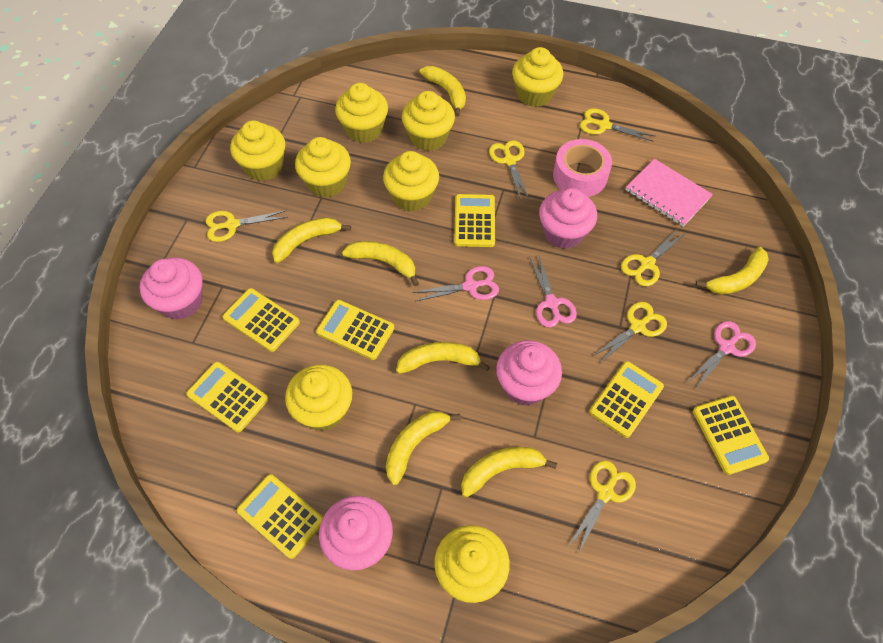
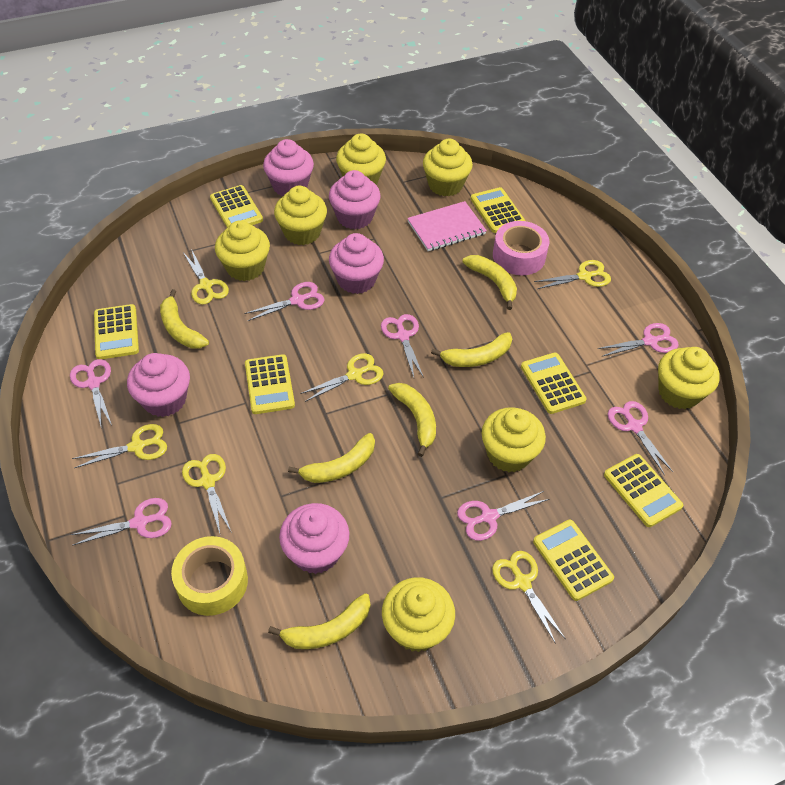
pink cupcake: [140,257,203,320] [319,496,393,570] [496,340,562,406] [539,188,597,249] = 4 -> [127,353,190,417] [263,139,314,196] [279,503,349,574] [329,170,381,229] [329,233,384,294] = 5
pink scissors: [412,266,499,301] [529,256,577,328] [689,321,756,390] = 3 -> [70,359,112,429] [71,498,172,546] [244,282,324,321] [381,314,424,378] [457,491,550,541] [598,323,679,357] [608,401,673,475] = 7
yellow banana: [272,217,351,263] [342,241,419,286] [386,411,461,485] [396,342,490,374] [419,66,466,117] [461,447,557,497] [696,247,769,295] = 7 -> [160,289,209,349] [268,593,370,649] [288,433,375,483] [388,383,436,457] [431,332,512,367] [462,255,517,310] = 6
yellow cupcake: [230,121,286,181] [285,365,352,431] [295,137,351,197] [335,83,388,143] [383,151,439,212] [402,91,455,151] [434,525,510,603] [512,47,563,107] = 8 -> [215,220,270,281] [274,186,327,245] [336,134,386,185] [382,577,455,652] [423,139,473,197] [481,407,546,472] [658,347,720,409] = 7
yellow tape: none = 0 -> [171,536,248,616] = 1

